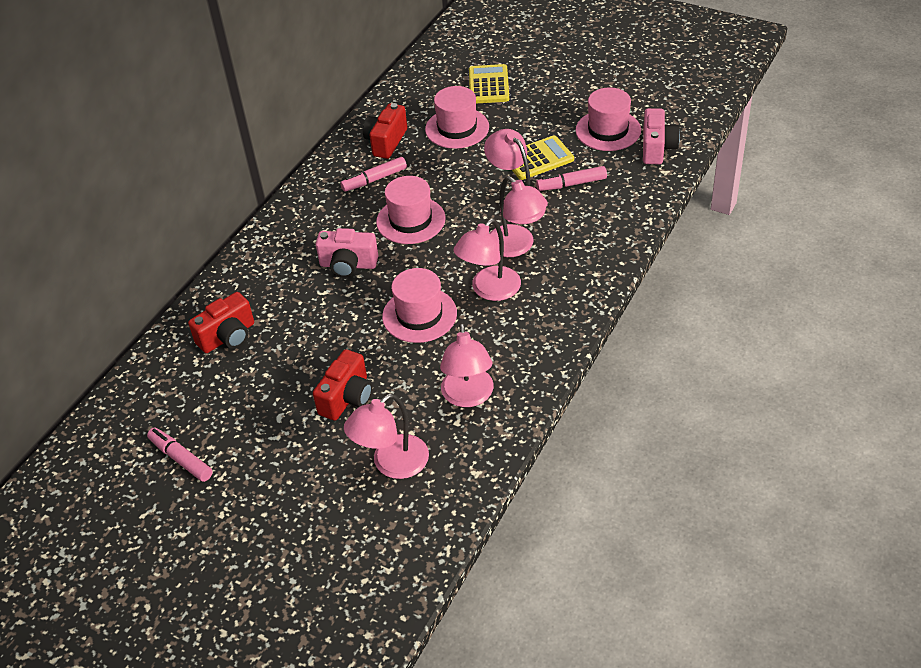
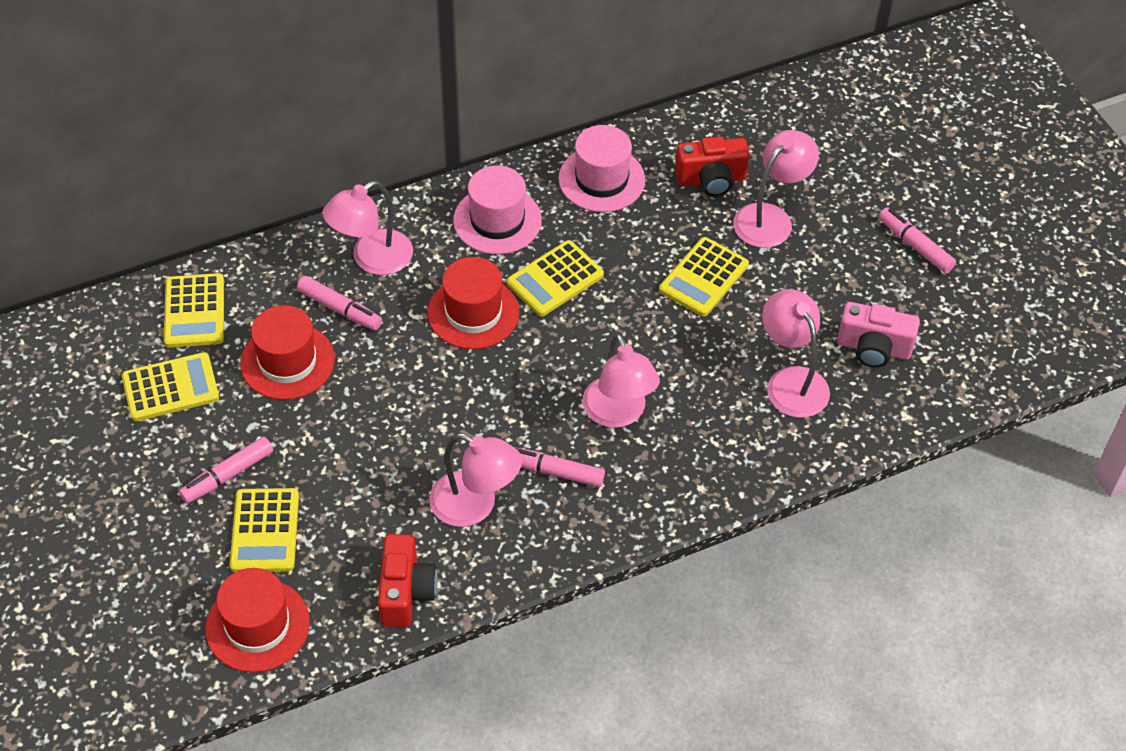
pink camera: [316,228,378,278] [643,108,680,164] = 2 -> [837,302,920,368] = 1
pink hat: [376,176,445,244] [382,268,457,343] [425,86,489,149] [576,87,641,151] = 4 -> [453,166,542,254] [558,125,645,212] = 2
pink marker: [147,427,213,482] [340,157,407,192] [536,166,607,191] = 3 -> [179,437,273,503] [297,276,382,330] [514,447,605,487] [879,207,956,273] = 4
red camera: [188,292,254,353] [313,349,372,421] [363,103,407,159] = 3 -> [378,534,438,627] [675,136,750,196] = 2
red hat: none = 0 -> [206,568,310,672] [240,305,335,400] [428,257,520,349] = 3
yellow calculator: [469,64,509,104] [512,135,574,180] = 2 -> [122,352,219,421] [164,273,224,348] [230,488,299,572] [507,240,604,316] [659,237,749,316] = 5

